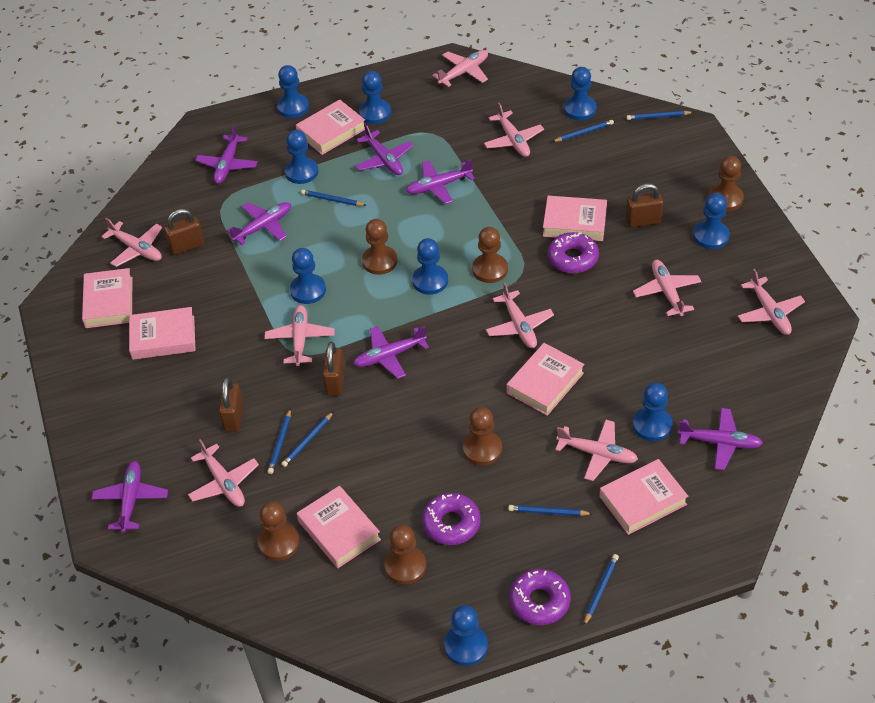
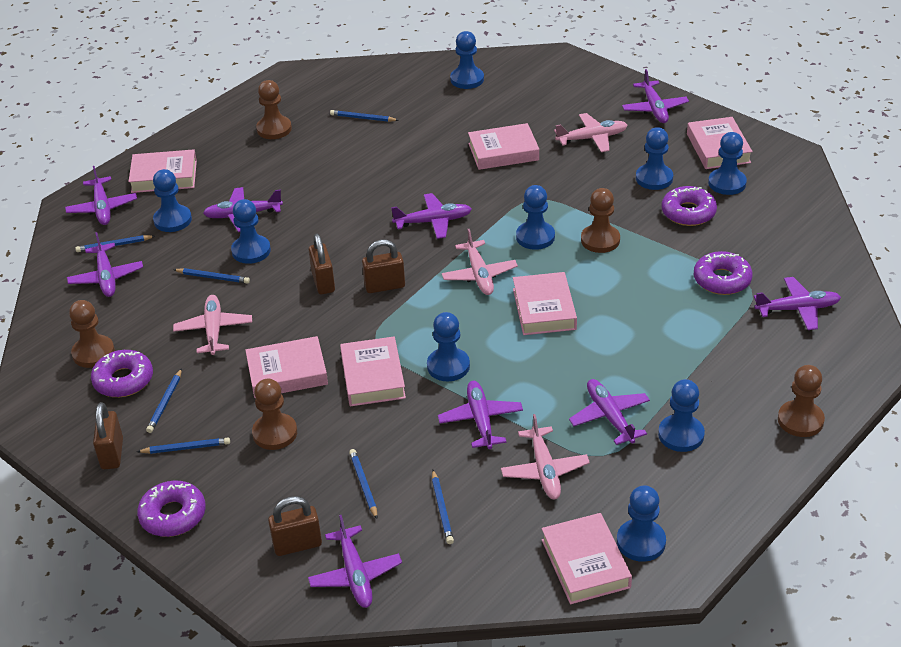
brown pawn: [258,501,300,561] [362,219,397,275] [384,525,426,585] [463,407,502,466] [472,227,508,283] [709,156,744,211] = 6 -> [69,300,115,368] [252,379,297,450] [256,80,292,139] [581,188,620,253] [778,365,825,437] = 5
pink plane: [101,218,162,267] [188,439,259,507] [264,305,335,366] [432,50,488,87] [484,103,544,157] [486,282,554,348] [555,420,638,481] [633,260,701,316] [738,269,805,335] = 9 -> [173,295,252,355] [442,229,518,295] [501,414,590,499] [554,113,627,152] = 4
purple donut: [422,493,481,545] [510,569,571,625] [548,232,599,273] = 3 -> [91,350,153,397] [137,481,206,537] [661,186,717,226] [694,251,753,295] = 4
purple plane: [91,461,168,533] [195,125,258,184] [227,202,291,245] [353,326,429,379] [355,123,414,175] [406,159,475,204] [678,408,763,470] = 7 -> [65,166,137,225] [67,232,143,297] [203,187,283,232] [308,515,402,608] [391,193,472,239] [438,381,523,449] [569,379,650,445] [622,69,689,123] [754,277,841,330] = 9

